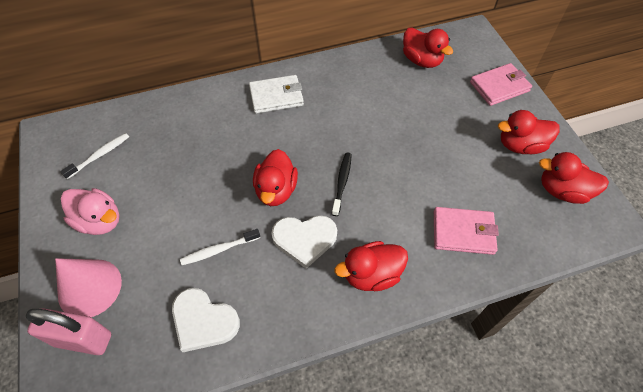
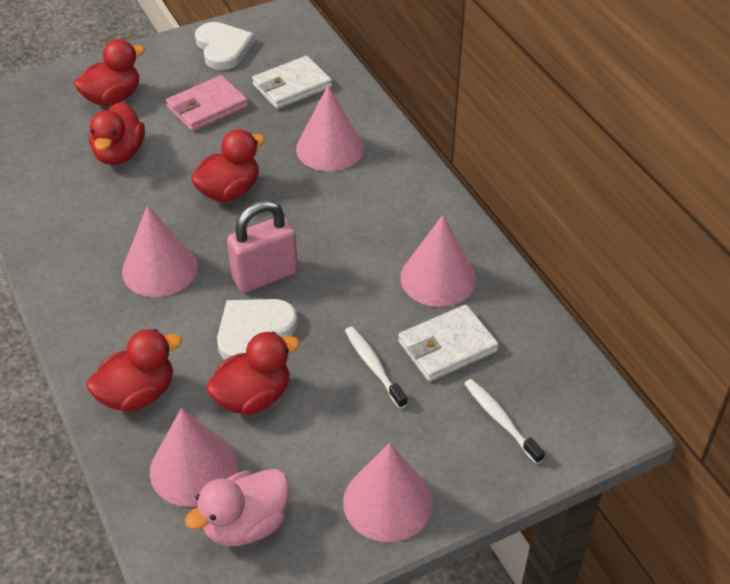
black toothbrush: [332,152,352,216] = 1 -> none = 0
pink cone: [55,258,122,317] = 1 -> [122,205,198,297] [150,408,238,507] [296,86,364,171] [343,443,433,542] [400,215,476,307] = 5
pink wallet: [434,207,499,255] [470,63,532,106] = 2 -> [166,75,248,132] = 1
white wallet: [249,75,304,114] = 1 -> [252,56,332,109] [398,305,499,382] = 2

